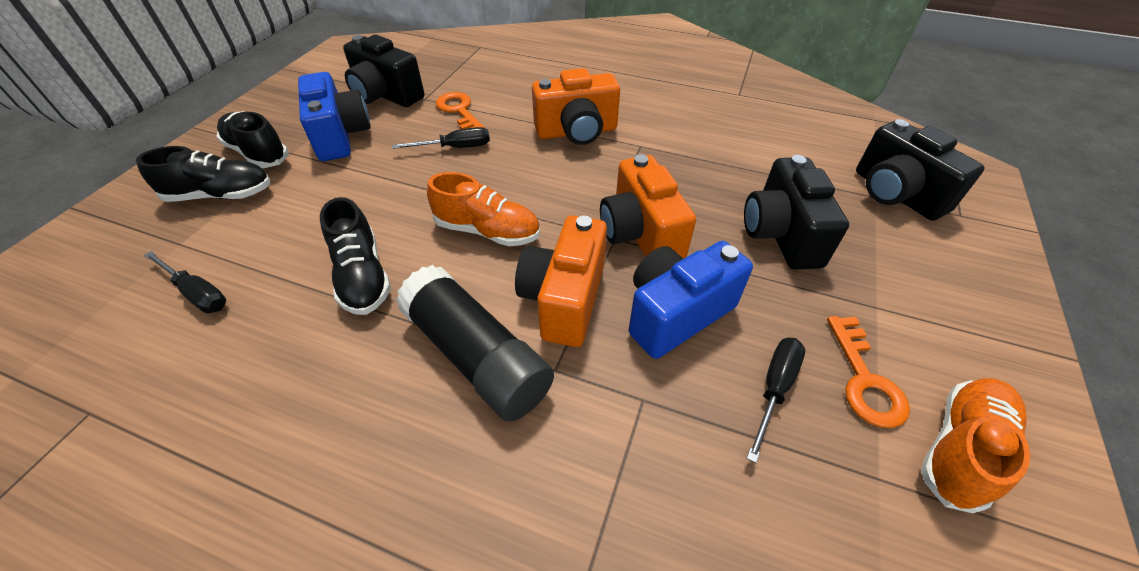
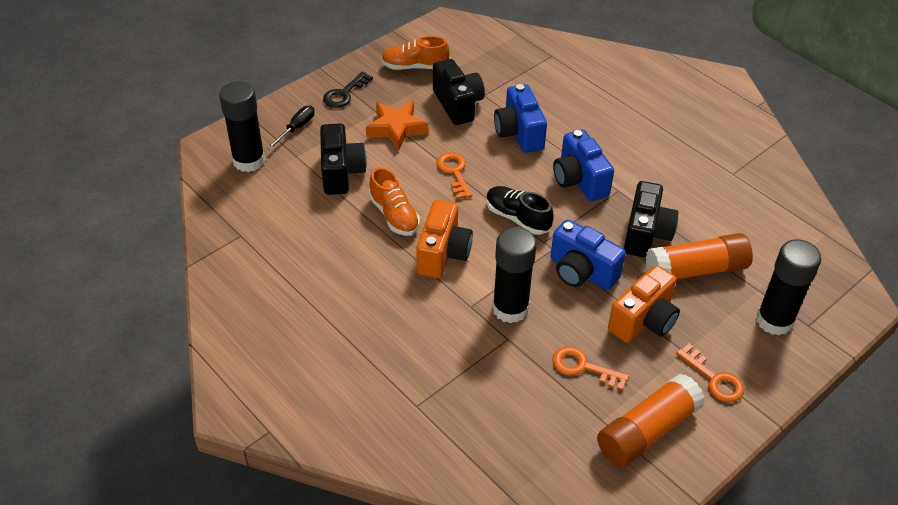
black glue stick: [396,265,554,422] = 1 -> [219,81,265,172] [492,227,537,323] [756,239,821,335] = 3
black key: none = 0 -> [323,72,373,108] = 1
black screwdriver: [144,251,226,313] [392,127,490,149] [746,337,805,463] = 3 -> [267,105,315,150] = 1
black shoe: [136,146,271,202] [216,111,289,168] [320,197,391,315] = 3 -> [486,186,554,235] = 1
blue camera: [298,72,371,161] [629,241,753,359] = 2 -> [494,84,547,153] [551,219,626,290] [553,129,614,201] = 3
orange camera: [515,216,607,347] [532,68,620,145] [600,154,696,259] = 3 -> [416,200,473,278] [608,265,680,343] = 2
orange glue stick: none = 0 -> [597,373,705,467] [646,233,753,280] = 2
orange key: [436,92,485,129] [827,316,910,428] = 2 -> [436,152,472,199] [552,347,629,390] [676,344,744,402] = 3
orange star: none = 0 -> [366,101,428,150] = 1

